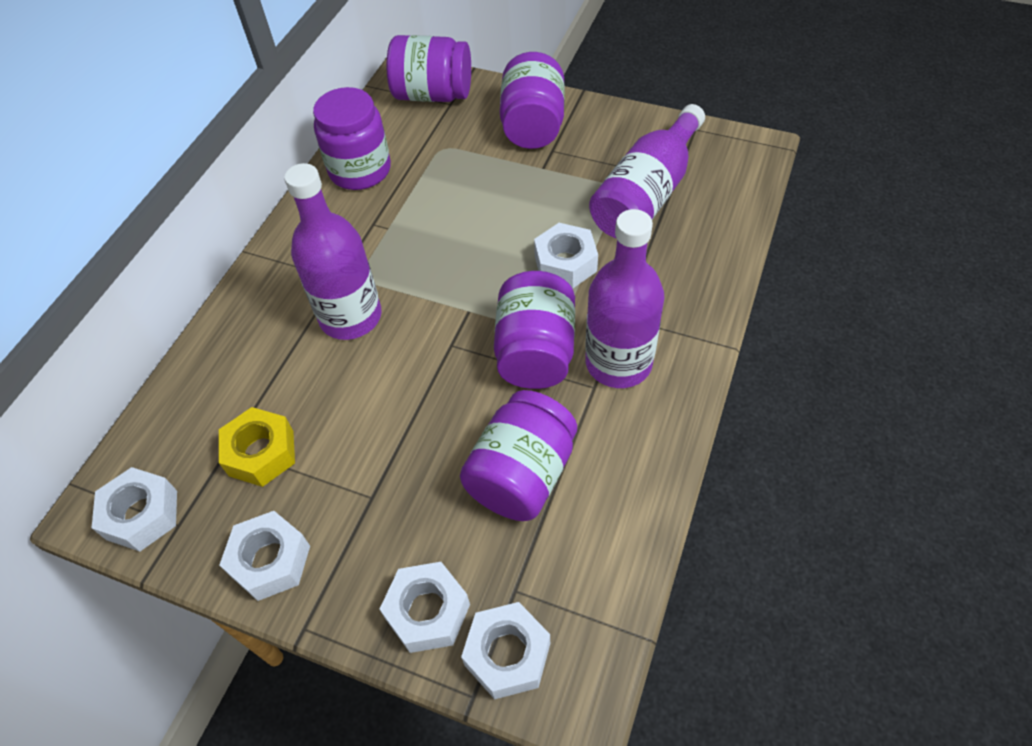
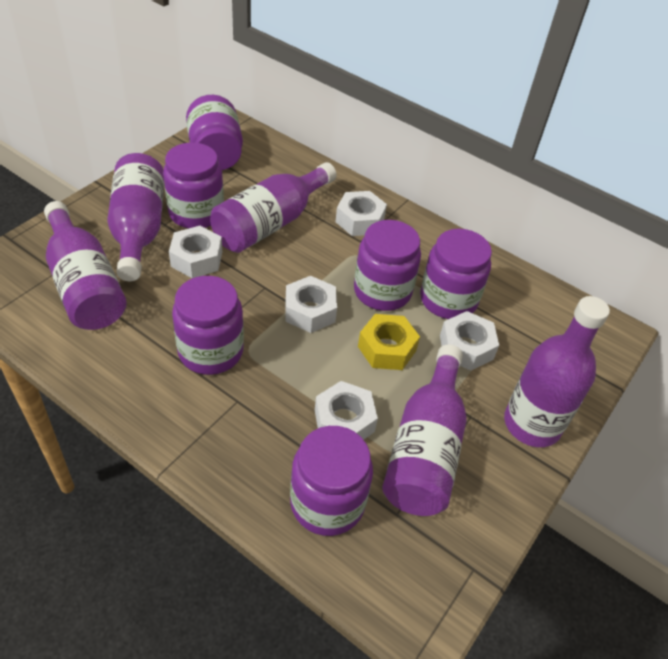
purple bottle: [284,163,382,340] [585,209,664,388] [589,104,705,238] = 3 -> [44,201,127,330] [107,153,164,281] [210,162,337,253] [382,345,466,516] [504,296,610,447] = 5
purple jar: [313,87,391,190] [387,35,471,102] [460,390,577,521] [494,271,575,389] [500,52,565,149] = 5 -> [163,143,224,228] [172,276,244,375] [186,95,243,170] [290,426,373,536] [354,220,421,311] [420,229,492,319] = 6

